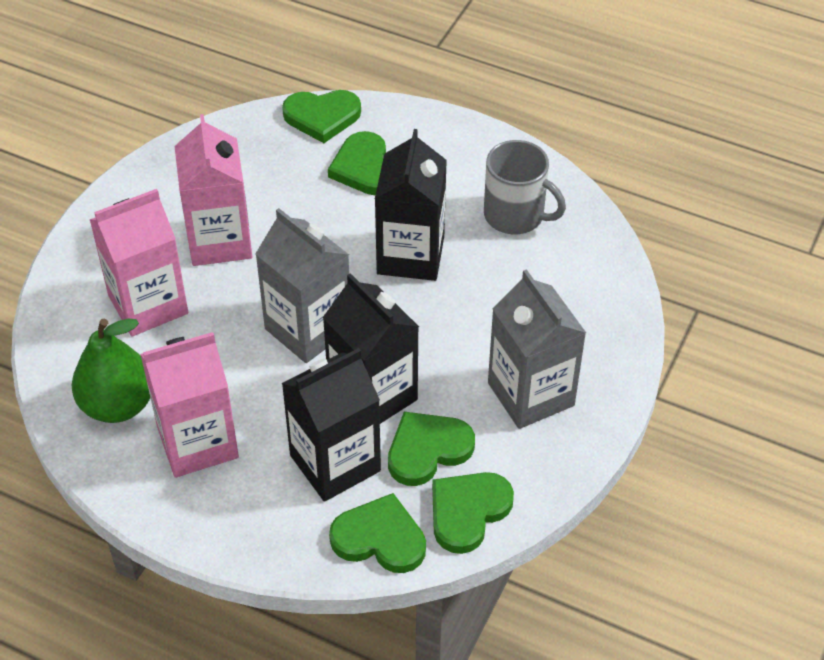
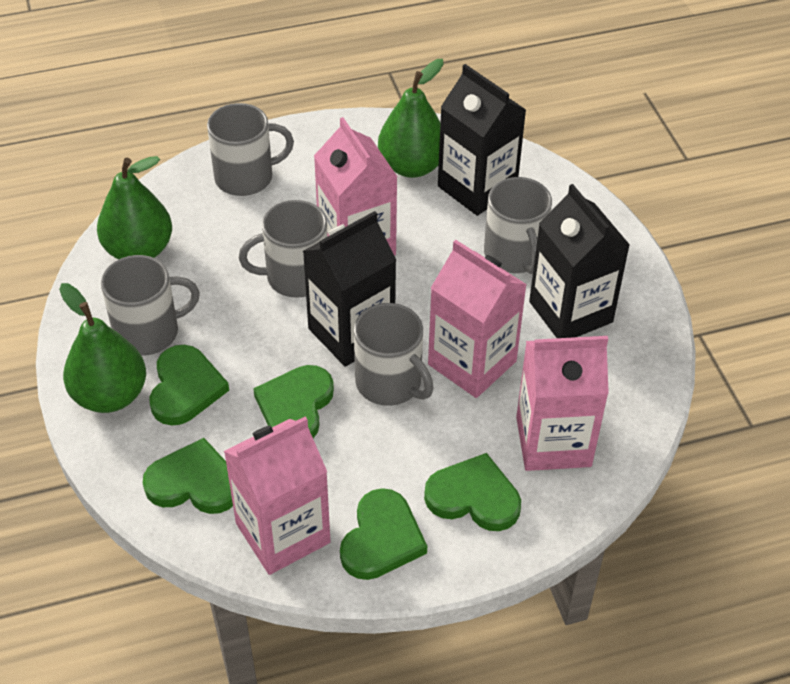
green pear: [72,319,150,423] = 1 -> [59,283,146,413] [97,156,172,260] [378,59,444,178] = 3
grey carton: [255,208,349,363] [488,269,586,429] = 2 -> none = 0
grey mug: [484,140,566,234] = 1 -> [101,255,200,356] [207,103,294,196] [239,200,328,298] [354,303,434,406] [484,177,552,274] = 5
pink carton: [90,189,188,336] [140,332,239,478] [175,114,252,266] = 3 -> [224,416,331,575] [314,117,397,256] [428,240,527,398] [516,336,609,471] = 4

